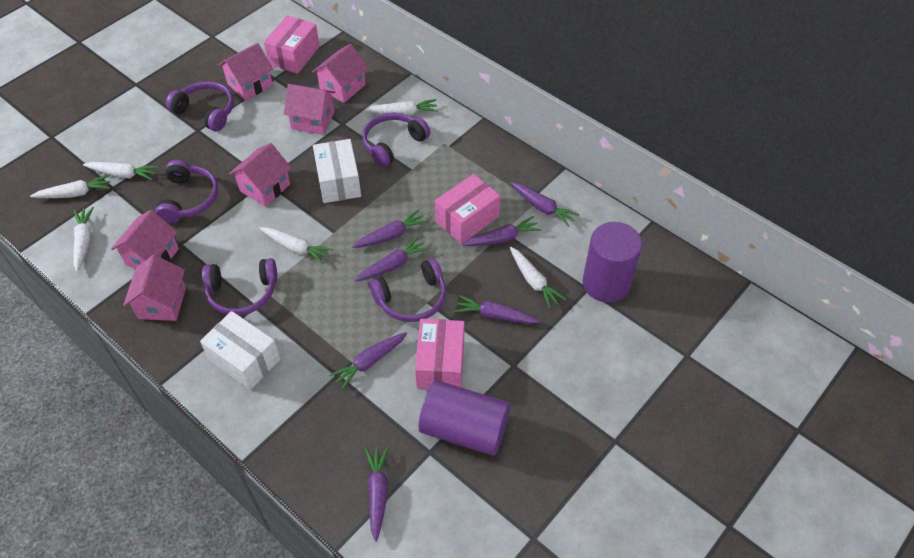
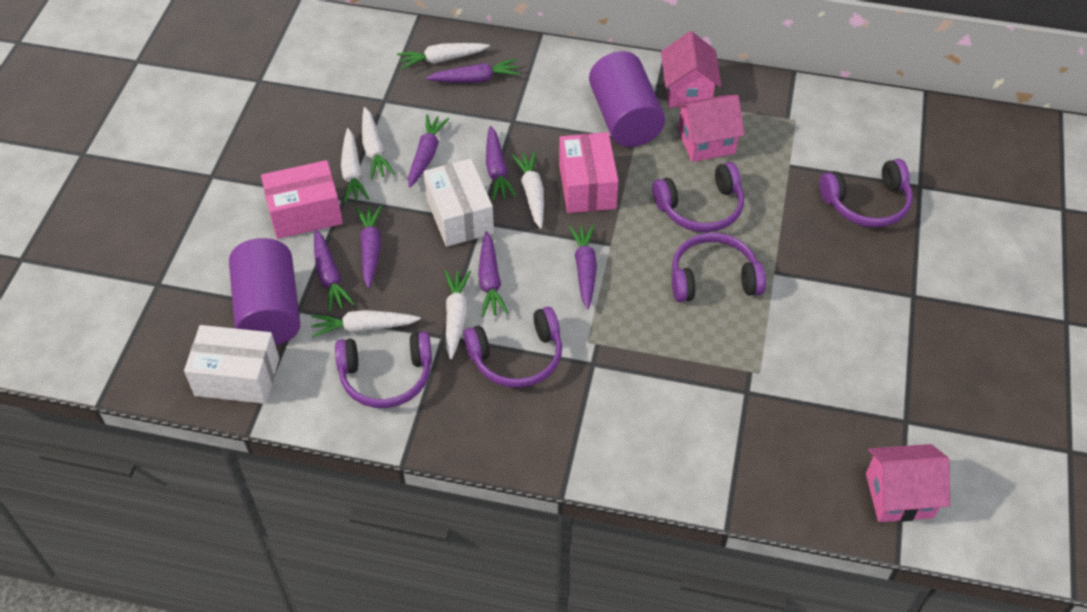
pink box: [264,16,320,74] [415,319,465,389] [435,174,500,244] = 3 -> [261,160,343,239] [559,132,618,213] = 2
pink house: [111,210,179,269] [123,255,186,321] [218,43,273,100] [229,143,292,207] [284,84,335,135] [312,44,369,103] = 6 -> [661,31,721,108] [676,95,745,162] [866,444,950,522] = 3

